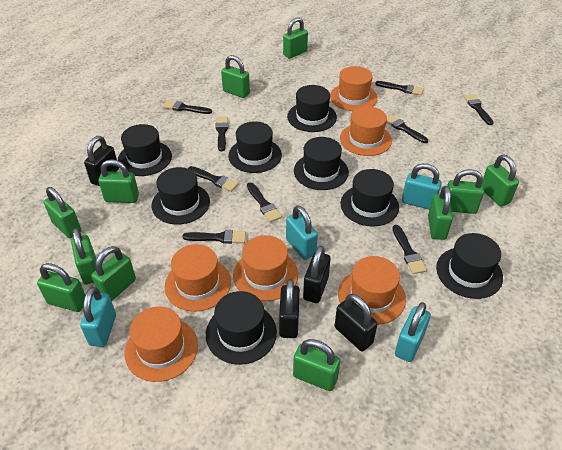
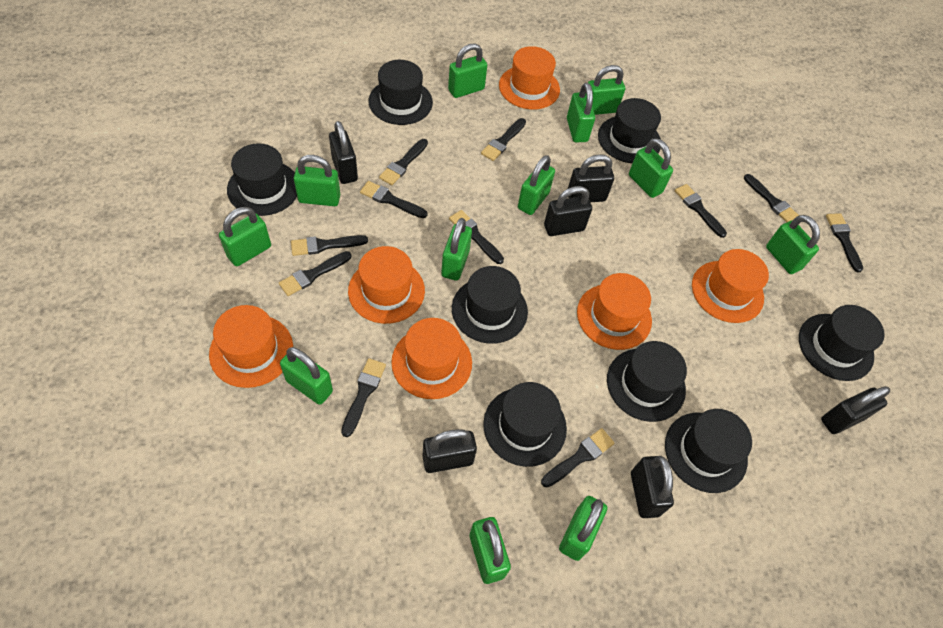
black brush: [163,100,212,114] [182,230,246,244] [188,166,239,192] [215,117,228,151] [247,182,282,222] [375,81,424,95] [386,115,428,143] [392,225,427,274] [463,94,494,125] = 9 -> [279,251,352,296] [291,235,368,256] [341,358,386,437] [360,181,427,218] [379,139,428,185] [449,210,504,264] [481,118,526,161] [541,428,614,488] [675,184,727,238] [744,174,799,223] [826,213,863,272] = 11
black padlock: [84,136,119,186] [279,279,300,338] [303,246,330,303] [335,294,378,351] = 4 -> [329,121,358,184] [422,429,477,473] [544,186,592,236] [568,154,614,202] [631,456,674,518] [821,386,890,434] = 6
green padlock: [37,263,85,312] [44,187,81,238] [71,228,96,285] [91,246,136,301] [98,159,139,203] [221,55,250,98] [283,17,308,59] [293,339,340,391] [428,186,453,240] [447,169,484,214] [482,155,519,207] = 11 -> [219,207,271,266] [280,347,333,405] [294,155,340,206] [441,218,472,281] [448,43,487,98] [470,517,511,584] [518,155,555,215] [559,496,607,561] [567,83,595,143] [588,65,625,115] [629,138,673,198] [766,215,820,274] = 12
turquoise padlock: [80,287,116,347] [286,205,318,260] [395,302,431,362] [402,163,442,210] = 4 -> none = 0

